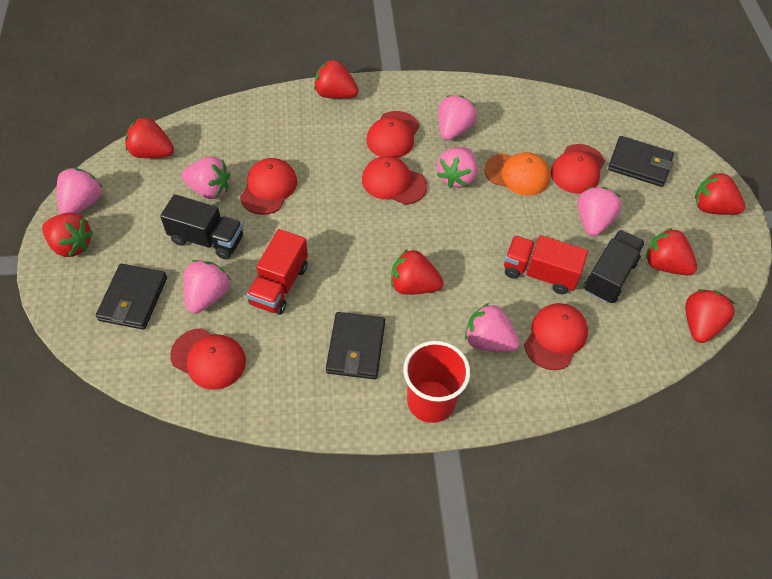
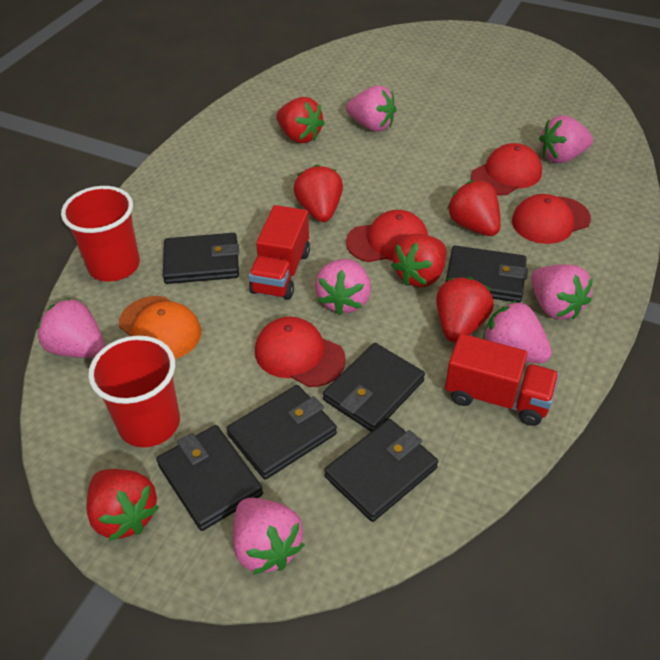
black truck: [160,194,243,260] [584,230,645,304] = 2 -> none = 0
black wallet: [96,264,167,330] [326,312,385,379] [608,136,674,187] = 3 -> [156,425,263,531] [163,233,239,284] [226,385,337,480] [323,343,425,432] [324,419,438,522] [446,246,528,303] = 6
red cap: [170,328,246,390] [240,158,297,215] [362,156,427,205] [366,111,419,158] [524,303,588,370] [551,144,605,194] = 6 -> [255,317,346,387] [346,210,428,262] [471,143,542,195] [512,194,591,244] = 4
red cup: [403,341,470,423] = 1 -> [61,186,140,282] [88,336,180,447] = 2
red strawberry: [42,213,93,257] [125,117,174,158] [314,60,359,99] [391,249,443,295] [646,228,697,275] [685,289,735,343] [695,172,745,215] = 7 -> [87,469,159,541] [276,97,325,143] [293,165,343,222] [391,234,446,287] [436,277,494,343] [447,180,501,236] = 6

